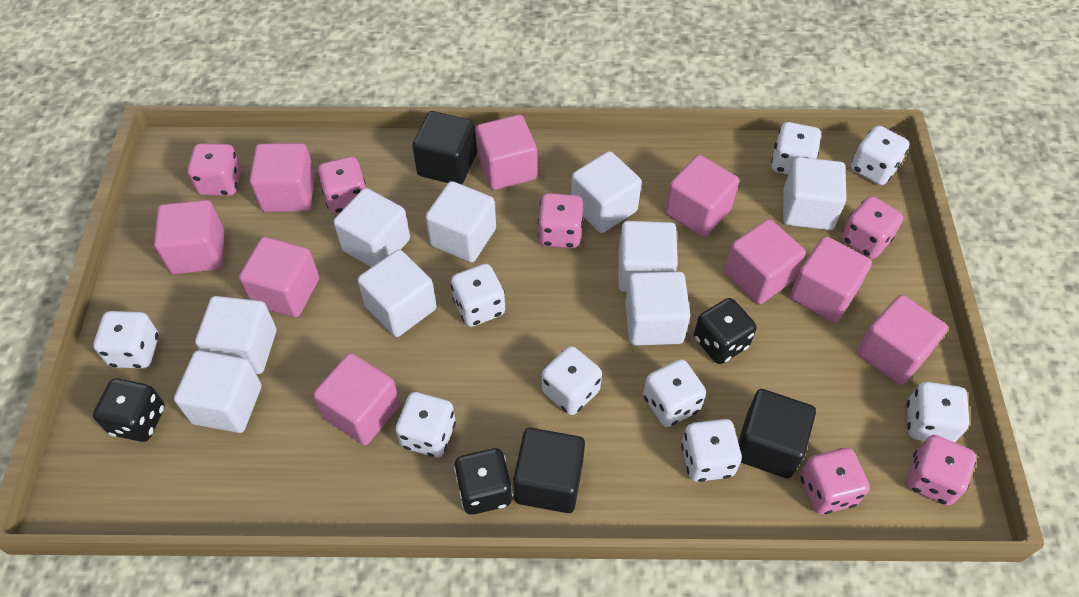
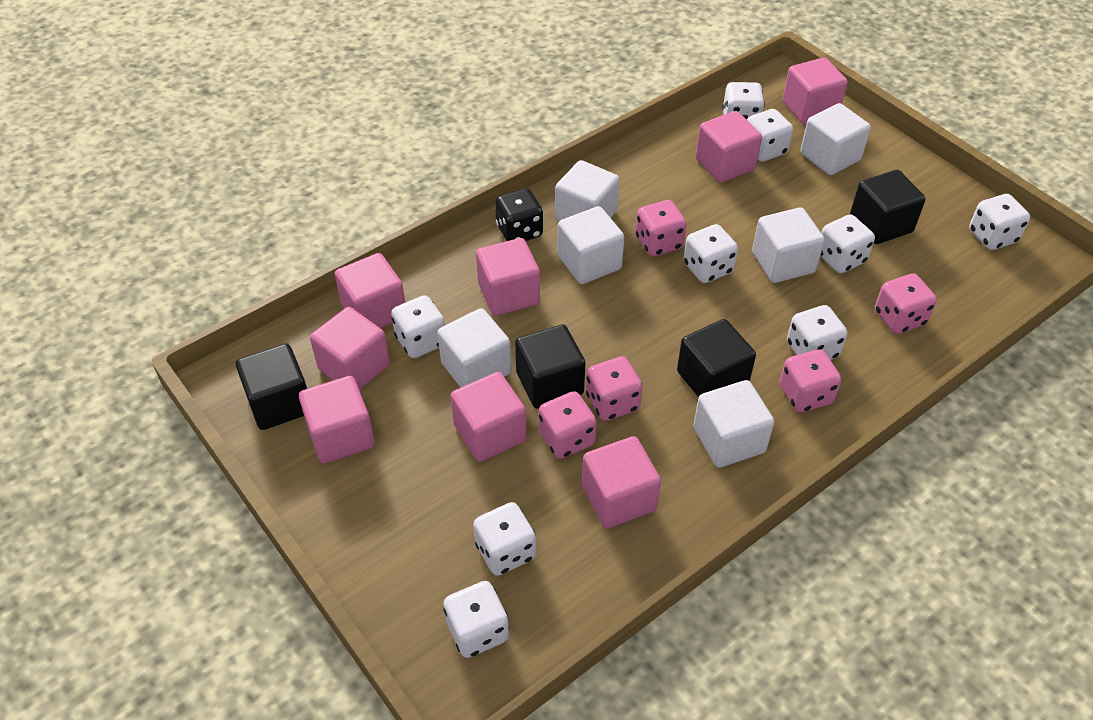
black cube: [412,111,477,185] [513,428,585,513] [738,389,816,479] = 3 -> [236,343,307,430] [515,324,585,409] [677,319,756,397] [850,170,926,244] = 4
black dice: [93,378,165,442] [454,448,513,515] [694,298,757,364] = 3 -> [495,188,543,241] = 1
pink cube: [154,200,224,274] [239,237,319,318] [250,143,315,212] [313,353,400,445] [476,115,537,190] [665,155,739,237] [724,219,806,304] [790,236,872,322] [857,295,948,385] = 9 -> [299,376,375,464] [310,307,390,390] [335,253,405,328] [451,372,527,462] [476,238,540,316] [582,436,661,528] [696,111,762,183] [783,58,848,124] = 8
pink dice: [187,143,241,196] [317,156,366,214] [538,193,583,248] [800,448,870,514] [841,196,903,259] [906,435,976,506] = 6 -> [539,391,597,459] [586,356,643,421] [636,200,687,257] [780,349,841,412] [875,274,937,334] = 5
white cube: [174,350,262,433] [195,296,276,374] [333,188,410,267] [358,250,437,337] [425,181,496,262] [571,151,642,233] [619,221,678,292] [625,271,690,346] [783,157,846,230] = 9 -> [437,308,511,388] [555,160,620,221] [557,206,624,284] [693,380,774,468] [752,207,825,283] [800,103,871,175] = 6

